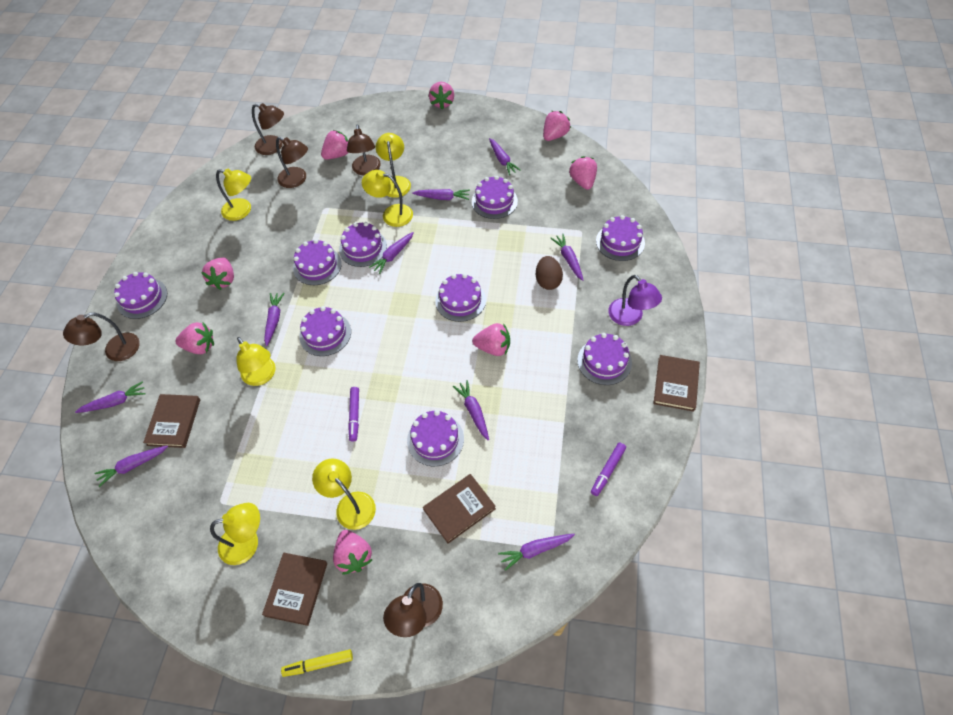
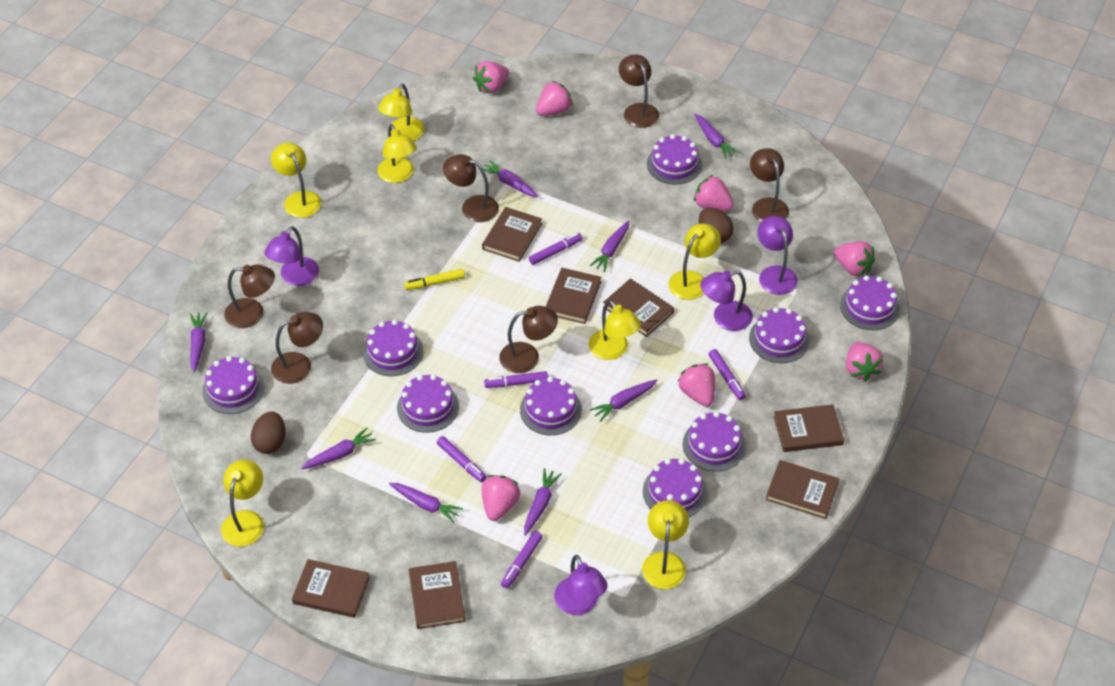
brown book: [143,394,200,448] [262,552,327,626] [423,474,496,544] [653,355,700,412] = 4 -> [292,559,370,618] [409,561,465,629] [482,207,542,262] [546,268,602,324] [603,279,674,337] [766,460,839,519] [774,404,844,452] = 7
brown egg: [536,256,563,290] = 1 -> [251,412,285,454] [699,208,734,243] = 2
brown lamp: [63,312,140,361] [252,103,284,155] [276,137,308,188] [347,124,381,176] [383,583,443,637] = 5 -> [224,264,275,328] [271,312,323,384] [443,154,499,222] [499,306,558,373] [619,54,659,128] [750,148,789,222] = 6
pink strawberry: [175,322,214,354] [201,258,234,290] [321,130,349,160] [333,530,373,575] [429,82,454,109] [472,323,510,356] [543,111,571,141] [569,156,597,190] = 8 -> [473,61,509,94] [482,475,520,521] [536,81,573,116] [677,363,715,407] [694,175,734,211] [834,241,875,276] [846,342,883,382] = 7
purple carrot: [75,381,146,413] [94,446,168,487] [264,293,284,346] [369,232,414,274] [412,189,470,200] [453,380,489,440] [489,138,521,175] [498,534,575,571] [551,234,583,281] = 9 -> [190,312,208,372] [301,427,376,469] [389,483,463,523] [483,160,539,197] [524,468,562,536] [590,220,629,272] [590,379,658,422] [694,114,739,159] = 8
purple lamp: [608,275,662,326] = 1 -> [264,226,319,286] [554,555,608,615] [700,270,753,331] [757,216,797,295] = 4
purple marker: [348,387,359,442] [591,443,626,496] = 2 -> [437,436,486,482] [484,371,548,388] [501,531,543,588] [529,233,582,265] [709,349,746,400] = 5
yellow lamp: [210,503,260,565] [216,169,251,221] [236,337,275,386] [312,459,376,530] [362,170,413,227] [376,133,411,198] = 6 -> [221,459,264,547] [271,143,321,218] [378,84,425,141] [378,124,417,183] [589,300,641,360] [642,500,689,589] [669,223,721,300] = 7

